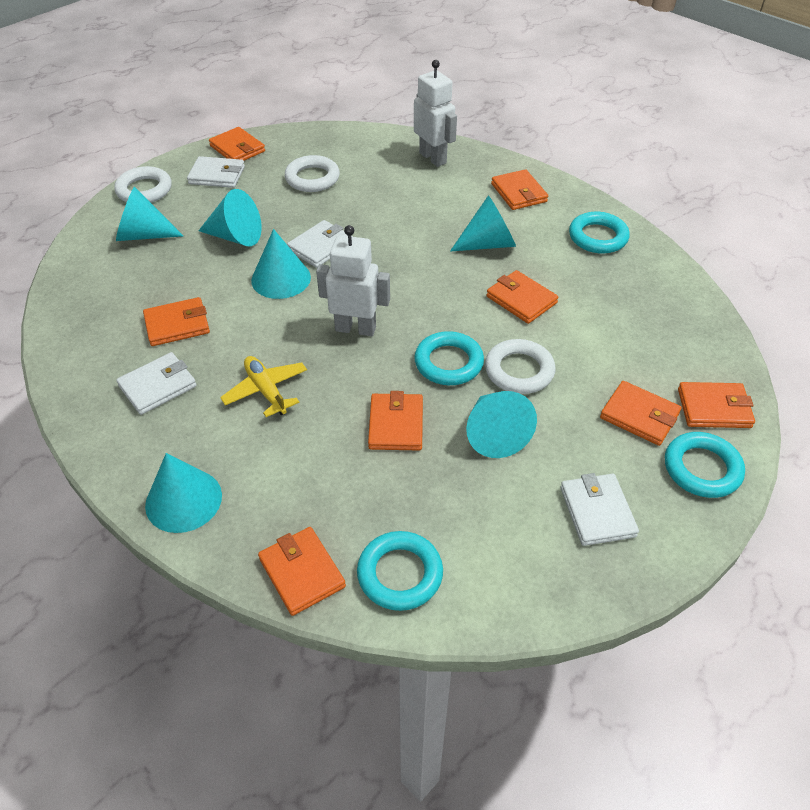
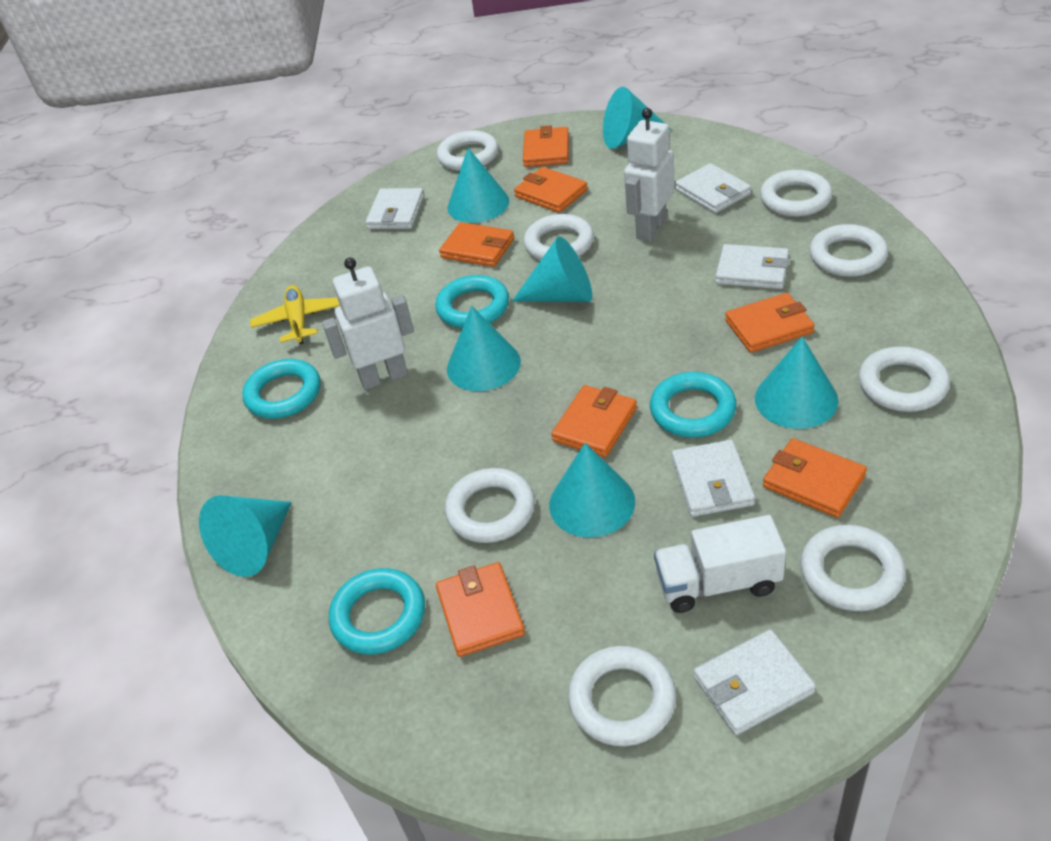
orange wallet: [143,297,210,346] [209,127,265,161] [258,527,346,616] [368,391,423,451] [487,270,558,324] [491,169,548,210] [600,381,682,446] [678,382,755,428] = 8 -> [436,562,525,657] [439,222,514,267] [514,167,588,213] [523,125,569,167] [551,385,637,457] [725,293,815,353] [763,438,867,518] = 7
turquoise cone: [116,187,183,241] [145,453,222,533] [199,189,262,246] [251,229,311,299] [450,195,516,252] [466,391,537,458] = 6 -> [199,495,292,577] [447,148,509,223] [447,306,521,391] [512,236,592,302] [549,443,635,538] [603,87,671,149] [755,336,839,429] = 7
white ring: [114,166,172,203] [285,155,340,192] [485,339,555,394] = 3 -> [437,130,498,171] [445,468,535,543] [524,214,594,260] [568,646,676,746] [760,170,832,217] [800,525,906,611] [809,224,888,277] [859,346,950,412] = 8
white truck: none = 0 -> [654,515,786,613] = 1
white wallet: [116,352,197,415] [187,156,245,188] [287,220,353,268] [560,473,639,546] = 4 -> [366,188,424,229] [672,440,755,517] [675,163,751,213] [694,629,816,735] [715,244,789,289] = 5

